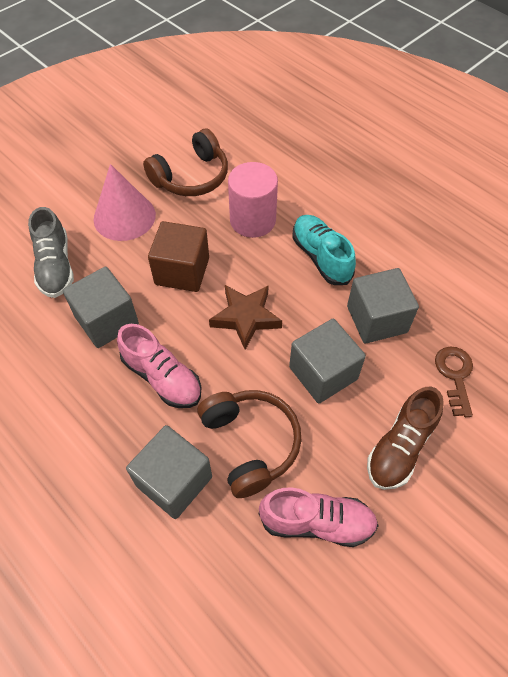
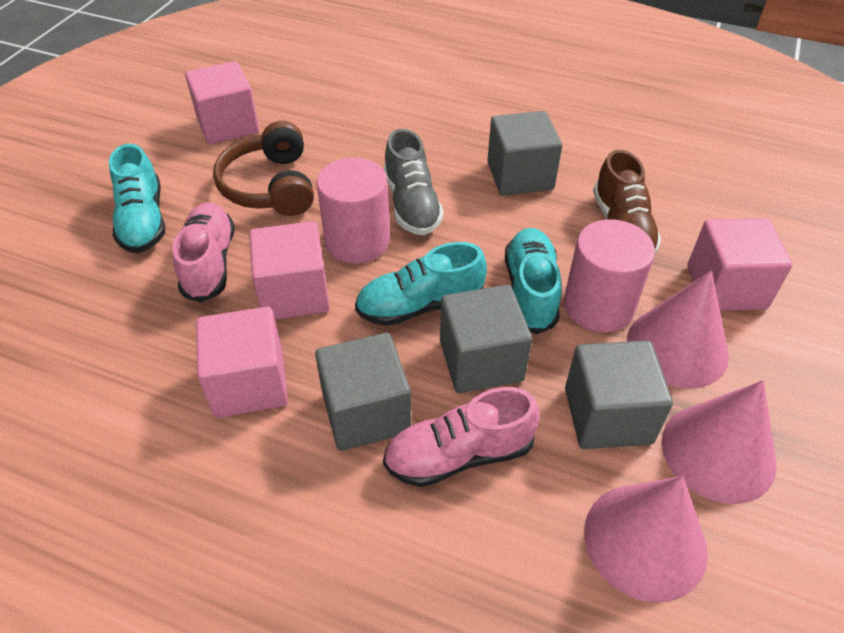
brown cube: [148,221,209,292] = 1 -> none = 0
brown headphones: [143,129,228,196] [197,390,302,498] = 2 -> [213,121,314,216] = 1
brown key: [435,347,473,417] = 1 -> none = 0
brown star: [209,285,282,350] = 1 -> none = 0
pink cone: [94,164,156,241] = 1 -> [584,476,708,603] [627,270,729,389] [662,380,776,504] = 3
pink cube: none = 0 -> [185,61,259,144] [196,307,288,418] [249,221,330,320] [688,218,793,311] = 4
pink cylinder: [228,162,278,238] = 1 -> [317,158,390,264] [564,219,655,332] = 2
turquoise shoe: [292,215,356,285] = 1 -> [109,144,165,253] [355,242,487,326] [505,228,561,334] = 3

